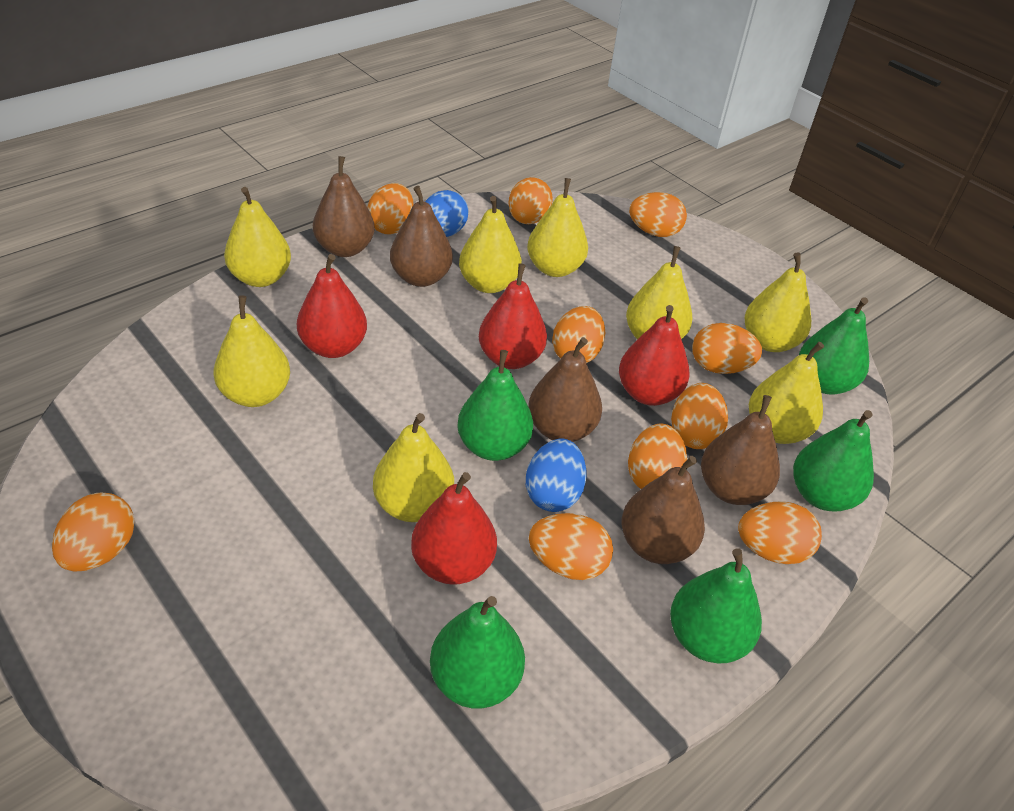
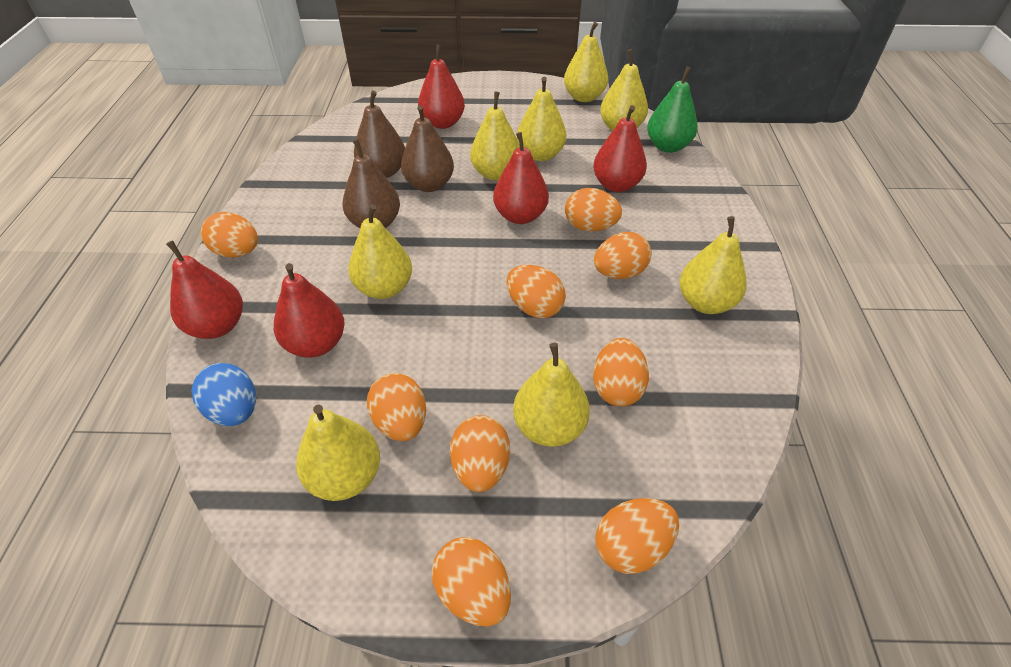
blue egg: [425,190,469,237] [526,439,587,512] = 2 -> [191,363,256,426] = 1
brown pear: [313,156,375,257] [390,186,453,287] [528,337,602,442] [621,456,705,564] [701,395,780,505] = 5 -> [342,139,400,228] [354,91,405,178] [401,105,454,192] = 3
green pear: [430,596,525,709] [457,350,533,461] [670,548,762,663] [793,410,874,511] [799,297,869,395] = 5 -> [647,66,698,153] = 1
orange egg: [52,493,135,571] [367,183,413,235] [508,177,553,224] [529,513,613,580] [552,306,605,363] [628,424,687,489] [629,192,687,237] [671,383,728,449] [692,323,762,374] [738,501,822,564] = 10 -> [201,212,258,257] [367,373,426,441] [432,537,511,626] [450,415,510,492] [506,265,566,318] [565,188,622,232] [593,338,649,406] [594,232,652,279] [595,498,679,574] = 9
red pear: [297,254,367,358] [411,472,497,585] [479,263,547,369] [619,305,690,406] = 4 -> [166,240,243,339] [274,263,345,358] [418,44,465,129] [493,132,549,224] [593,105,647,192] = 5

